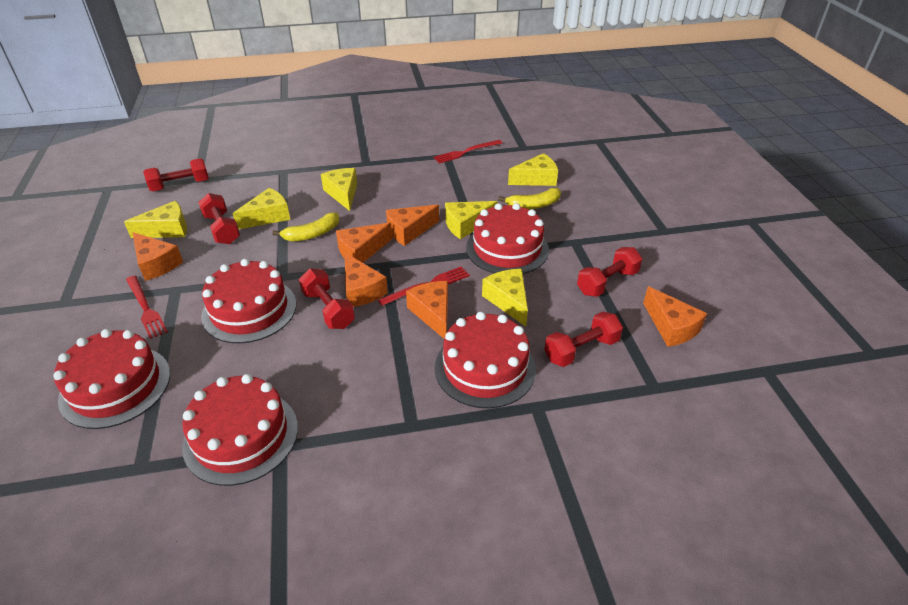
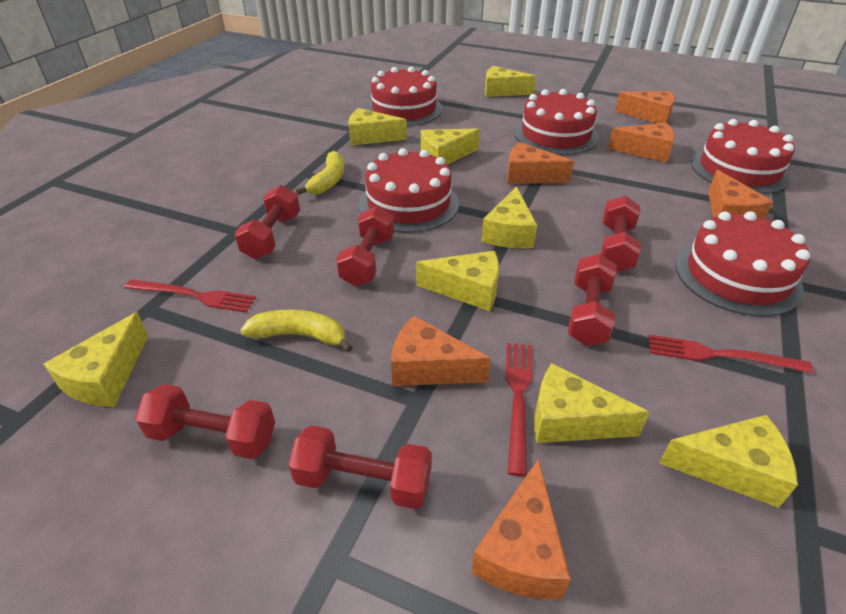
red dumbbell: [143,158,209,191] [198,193,240,244] [299,268,355,329] [544,312,623,367] [577,247,643,297] = 5 -> [135,384,275,459] [235,185,300,259] [288,425,432,509] [336,206,394,286] [568,254,617,346] [600,195,641,272] = 6
yellow cheese: [124,201,187,238] [233,188,290,229] [321,168,357,211] [445,201,498,239] [482,269,528,326] [508,153,558,186] = 6 -> [44,312,148,407] [349,108,407,146] [416,251,499,311] [421,128,480,165] [481,186,537,248] [485,66,536,97] [534,363,650,443] [659,415,798,508] = 8

